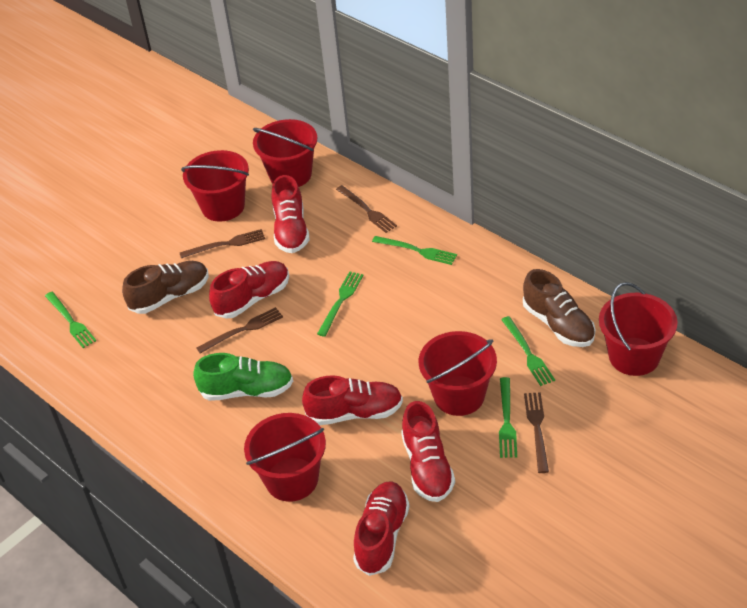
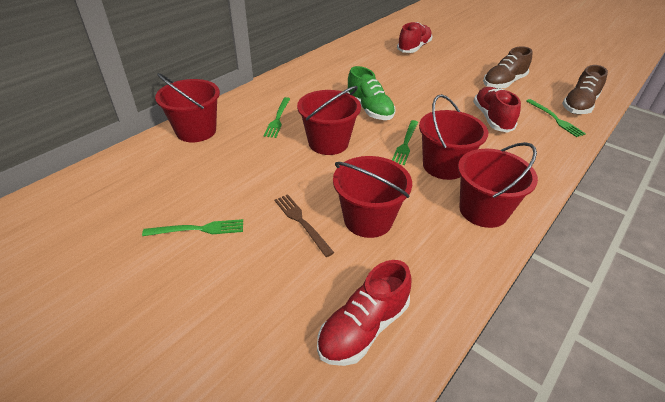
brown fork: [180,229,265,258] [196,307,283,354] [336,185,397,233] [524,392,549,473] = 4 -> [274,194,334,257] = 1
green fork: [45,292,96,348] [317,271,363,337] [372,236,457,265] [499,377,517,458] [501,316,555,386] = 5 -> [142,219,243,236] [264,97,290,138] [392,120,418,165] [526,99,586,137] = 4
red shoe: [209,261,289,319] [272,175,310,253] [302,375,403,425] [353,481,410,576] [401,401,455,502] = 5 -> [317,260,411,366] [397,22,432,53] [473,87,521,133] = 3

